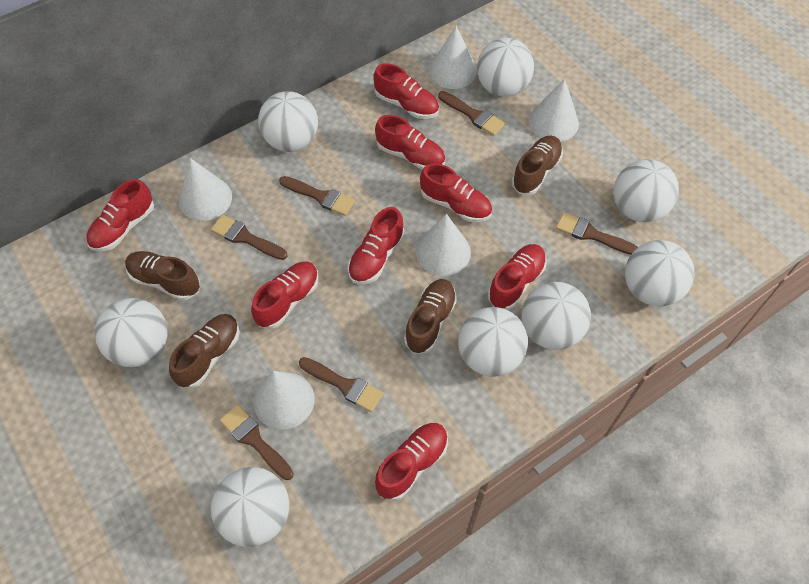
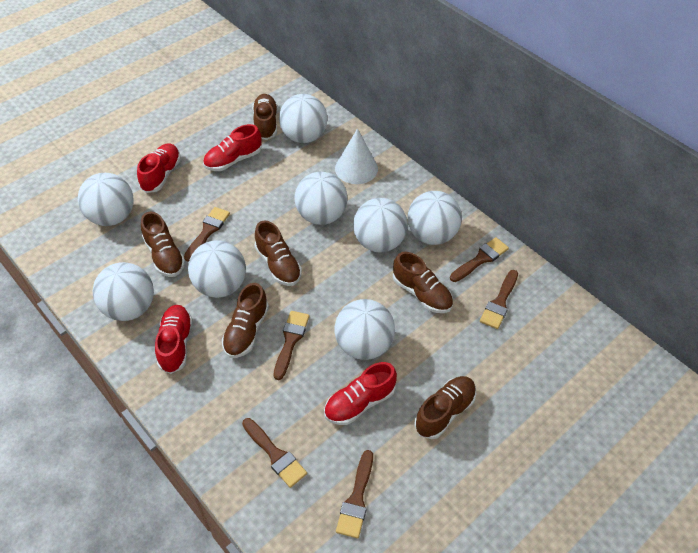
brown shoe: [125,251,200,301] [169,314,240,388] [404,279,457,354] [511,136,563,195] = 4 -> [141,212,185,277] [222,283,269,358] [252,94,278,140] [255,221,302,286] [393,252,453,313] [414,376,476,439] = 6
red shoe: [86,179,154,251] [251,261,319,329] [348,207,405,284] [373,63,439,119] [375,115,445,170] [375,423,448,500] [420,163,492,222] [488,244,547,310] = 8 -> [137,144,181,193] [155,305,193,374] [203,124,262,171] [324,362,397,425] = 4
white cone: [179,158,232,221] [254,371,315,430] [416,214,471,276] [429,26,477,89] [529,78,579,141] = 5 -> [335,128,378,184] = 1

